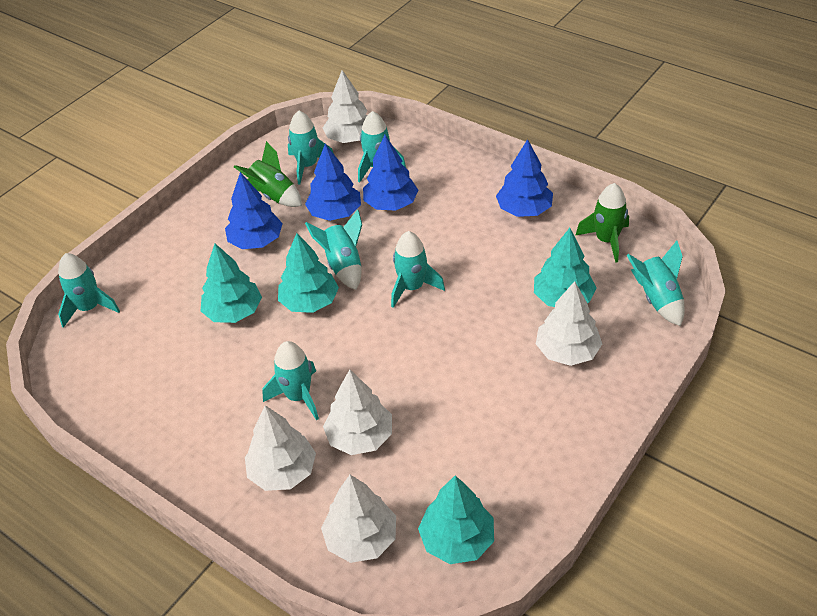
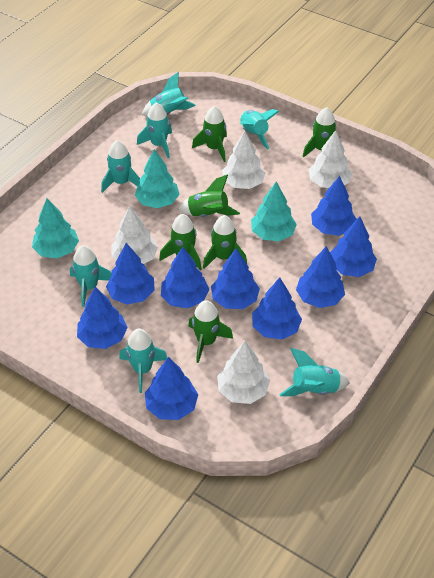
blue tree: [225,172,283,249] [305,144,361,221] [363,135,418,211] [496,139,553,217] = 4 -> [77,287,128,349] [106,243,155,304] [145,357,198,420] [161,247,210,308] [211,248,260,309] [252,277,302,339] [296,246,345,308] [311,176,357,236] [330,216,377,277] = 9
green rocket: [234,141,302,207] [575,183,629,263] = 2 -> [159,214,202,270] [179,174,240,217] [188,300,233,363] [192,106,227,162] [203,215,247,269] [302,107,336,158] = 6
turquoise tree: [201,244,262,323] [278,233,339,313] [418,475,494,564] [534,228,597,307] = 4 -> [32,198,79,258] [135,149,180,208] [251,182,297,241] = 3
white tree: [245,405,316,491] [321,475,396,563] [323,70,367,143] [323,369,392,455] [536,281,602,366] = 5 -> [111,206,158,264] [217,341,270,404] [222,131,265,189] [309,130,352,188] = 4

